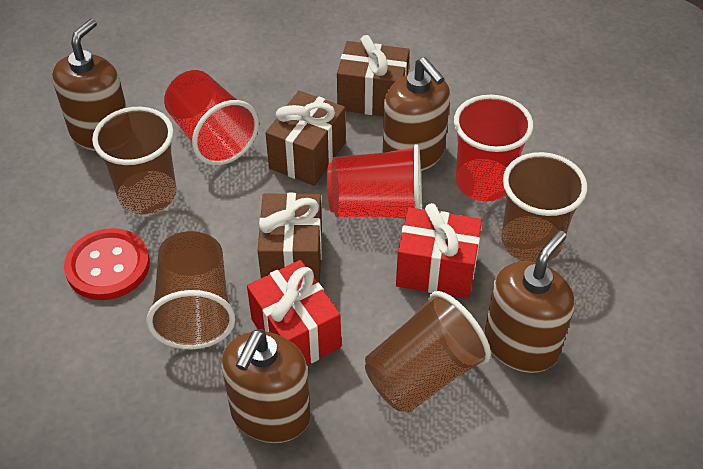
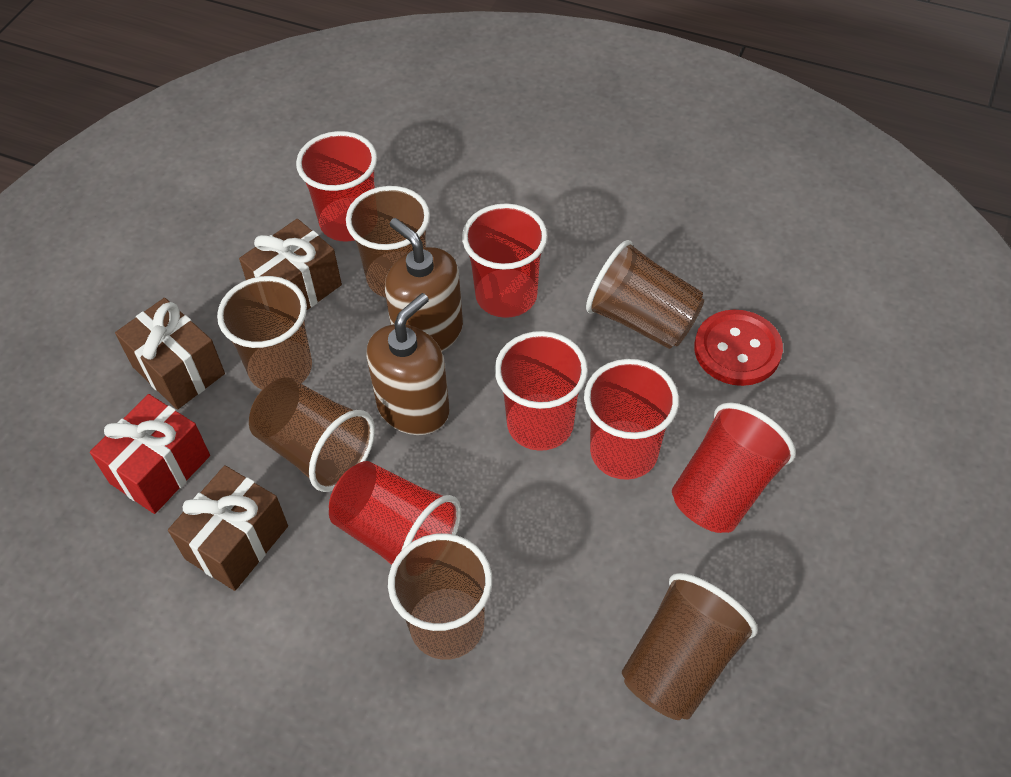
brown cup: [92,107,177,214] [146,231,235,349] [365,291,491,413] [502,152,587,262] = 4 -> [217,276,312,390] [249,377,375,492] [346,186,430,298] [388,533,492,660] [586,240,704,349] [622,573,758,720] = 6
brown soap dispenser: [52,19,127,151] [221,329,310,443] [382,57,450,171] [484,230,574,373] = 4 -> [366,293,449,435] [385,218,463,352] = 2
red cup: [164,70,259,166] [327,144,422,219] [454,95,533,202] = 3 -> [296,131,377,242] [329,461,461,565] [462,203,548,318] [495,331,588,451] [584,359,679,480] [672,403,796,533] = 6
red gift: [247,260,341,365] [396,203,482,299] = 2 -> [90,394,210,514] = 1

